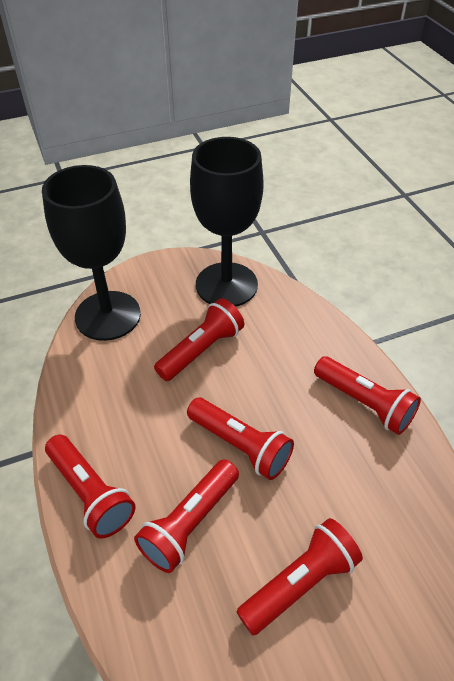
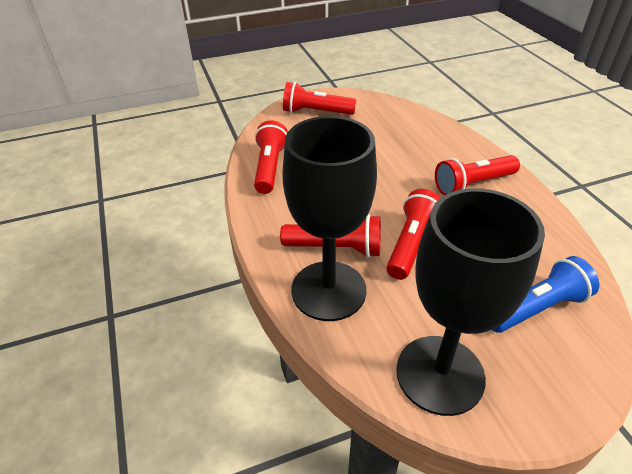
blue flashlight: none = 0 -> [492,256,599,333] = 1
red flashlight: [45,435,136,539] [134,459,239,573] [154,298,244,381] [187,398,294,480] [236,518,363,635] [314,356,421,435] = 6 -> [254,120,288,194] [280,214,381,257] [283,82,356,115] [386,189,441,280] [435,155,520,195] = 5

